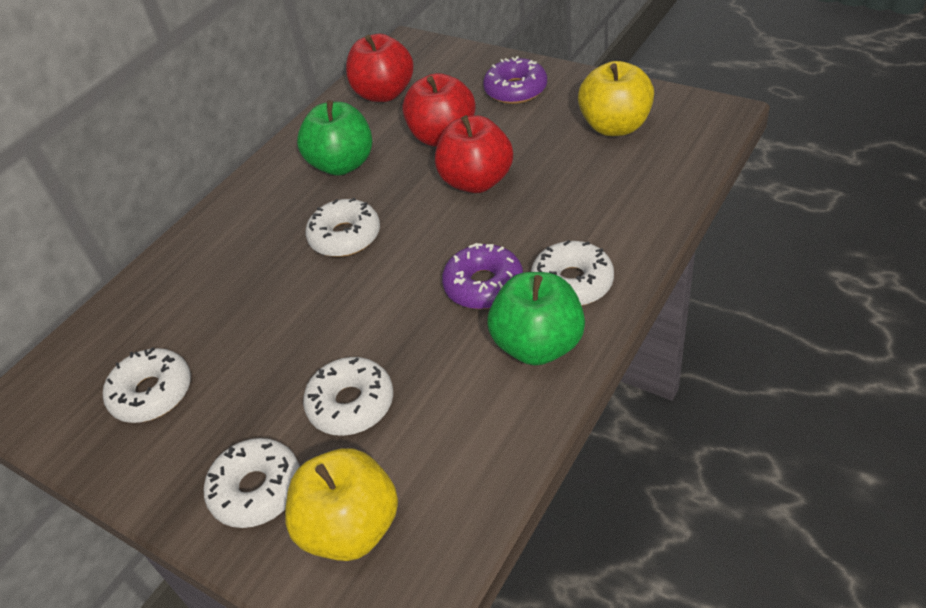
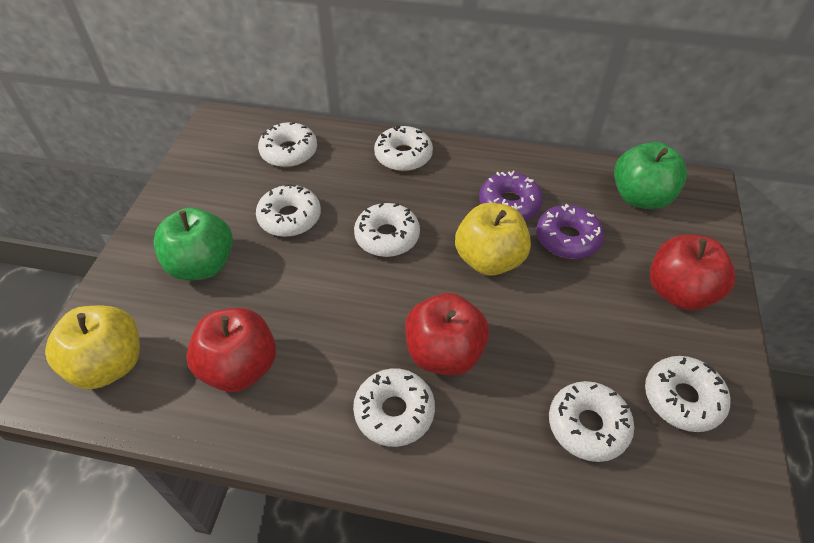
white donut: [103,347,191,423] [204,438,300,528] [303,357,393,436] [306,198,380,257] [531,240,614,306] = 5 -> [256,184,321,237] [258,122,317,167] [353,368,435,447] [354,203,420,257] [374,125,433,171] [549,381,634,462] [645,356,730,432] = 7

